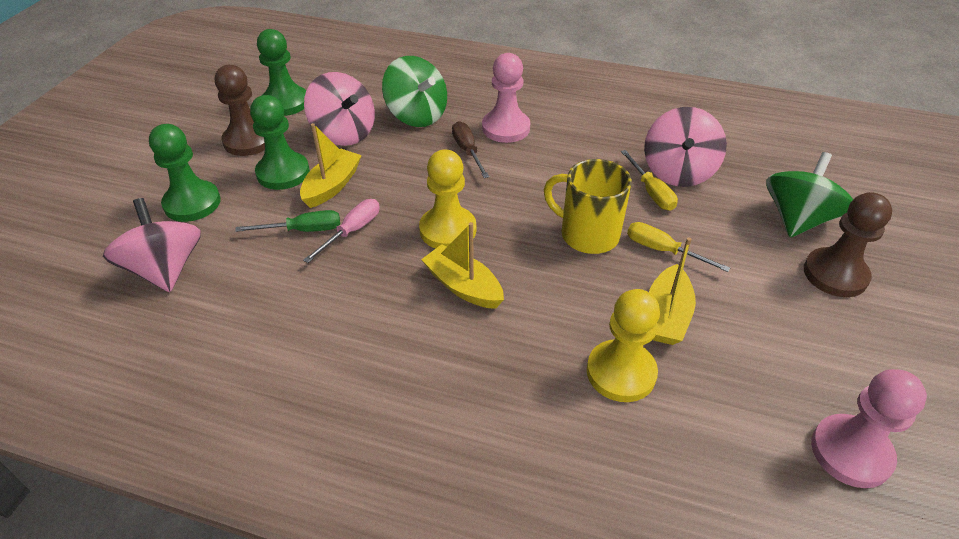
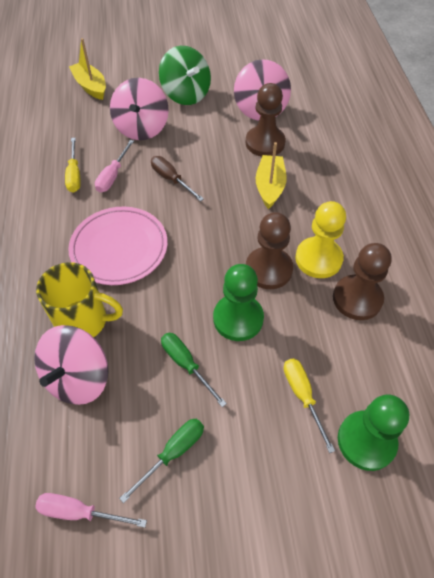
brown pawn: [215,65,265,156] [804,192,892,297] = 2 -> [246,83,286,157] [246,212,293,289] [333,243,392,320] = 3
green pawn: [149,124,221,222] [250,95,310,190] [257,29,306,116] = 3 -> [213,264,264,341] [338,395,409,471] = 2
green screwdriver: [235,210,340,232] = 1 -> [119,419,204,503] [161,333,227,407] = 2
green spinning top: [382,56,447,127] [766,152,853,237] = 2 -> [159,46,211,105] = 1
pink pawn: [482,53,530,143] [811,369,927,488] = 2 -> none = 0
pink plate: none = 0 -> [68,207,167,285] = 1
pink screwdriver: [303,199,380,263] = 1 -> [35,493,147,528] [95,140,134,193] = 2
yellow boat: [300,123,362,208] [421,222,504,309] [649,237,696,345] = 3 -> [69,38,106,100] [256,142,287,209] = 2
yellow pawn: [419,150,476,248] [587,289,660,402] = 2 -> [295,201,346,278] = 1

